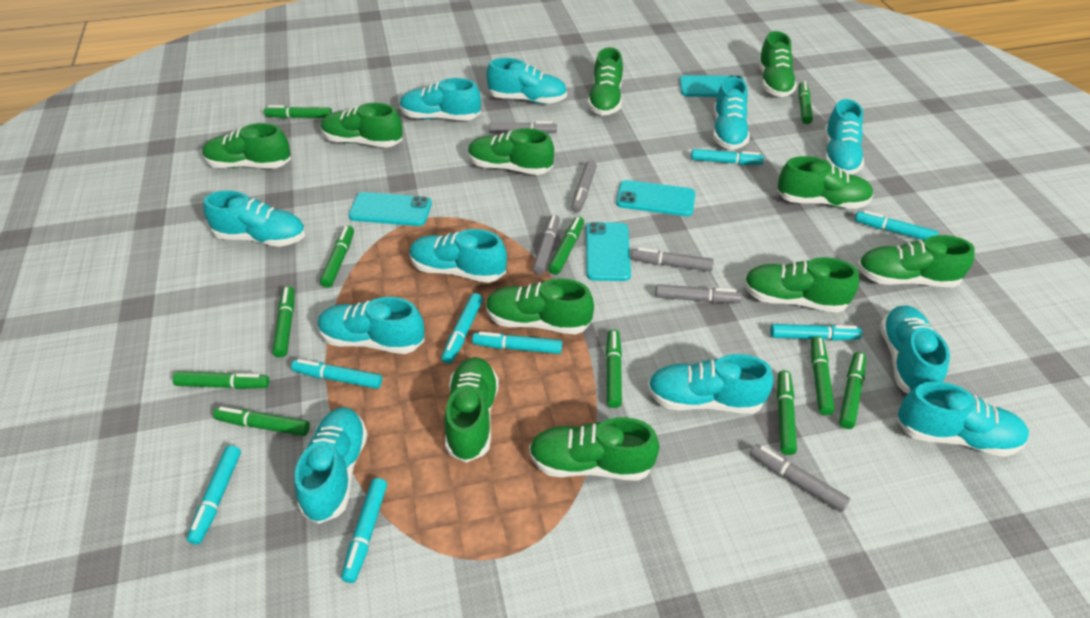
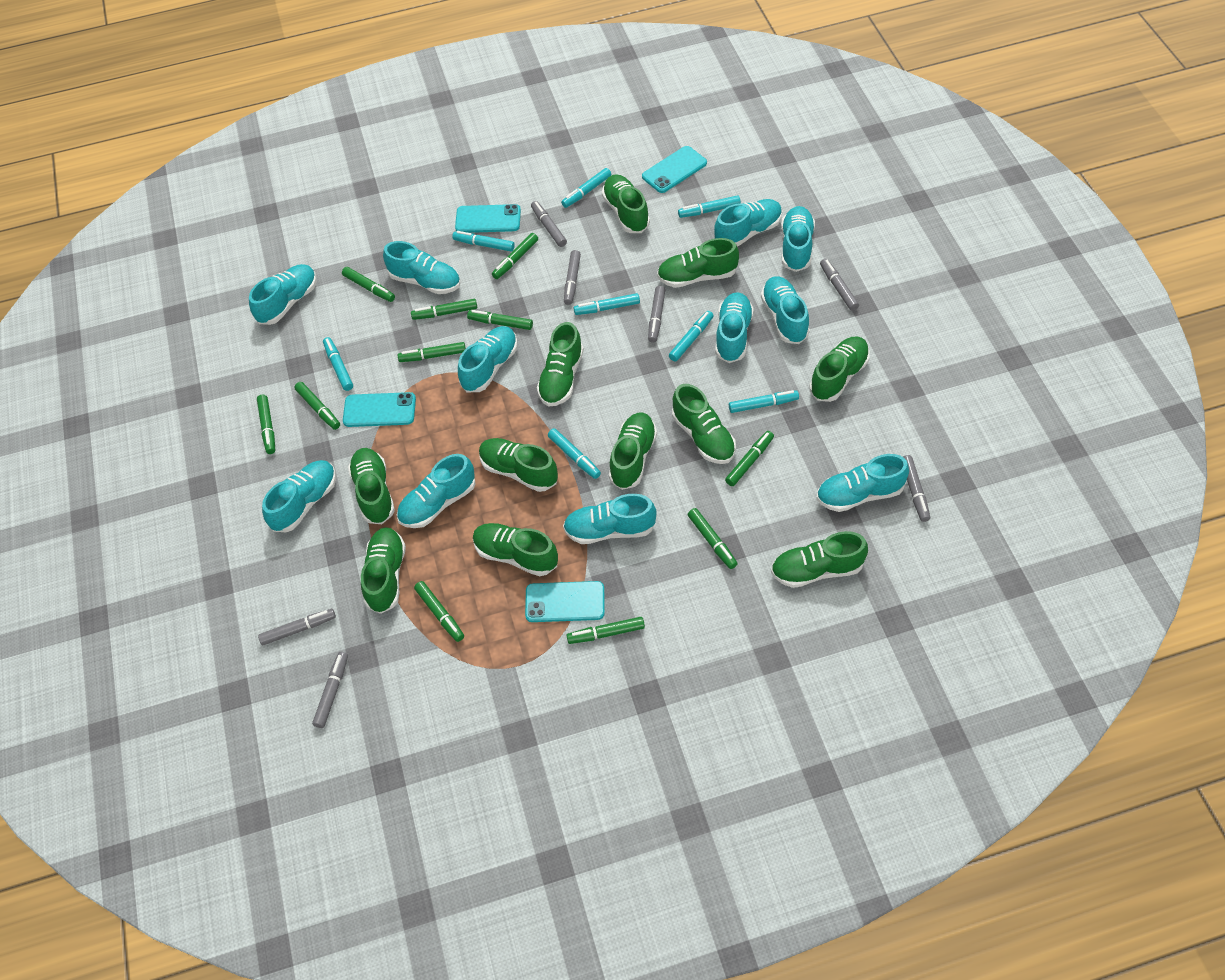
grey marker: [489,121,557,134] [533,215,560,274] [571,161,597,213] [631,248,714,271] [655,284,742,303] [750,444,850,512] = 6 -> [258,609,336,645] [312,652,348,728] [531,201,567,247] [564,250,581,305] [648,286,665,343] [820,259,859,311] [903,455,930,522] = 7

